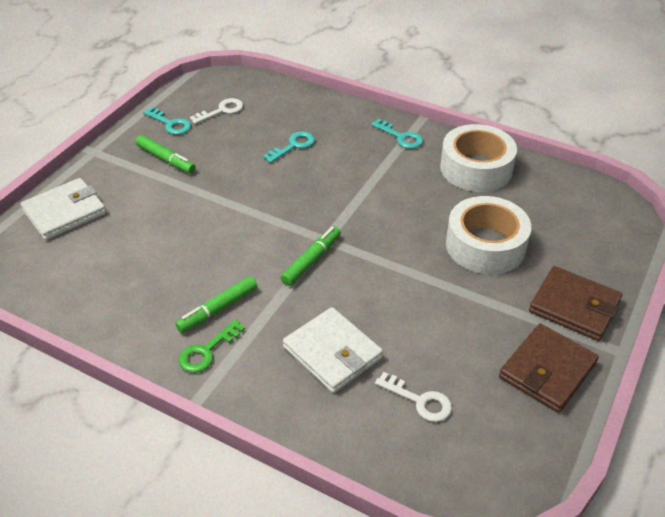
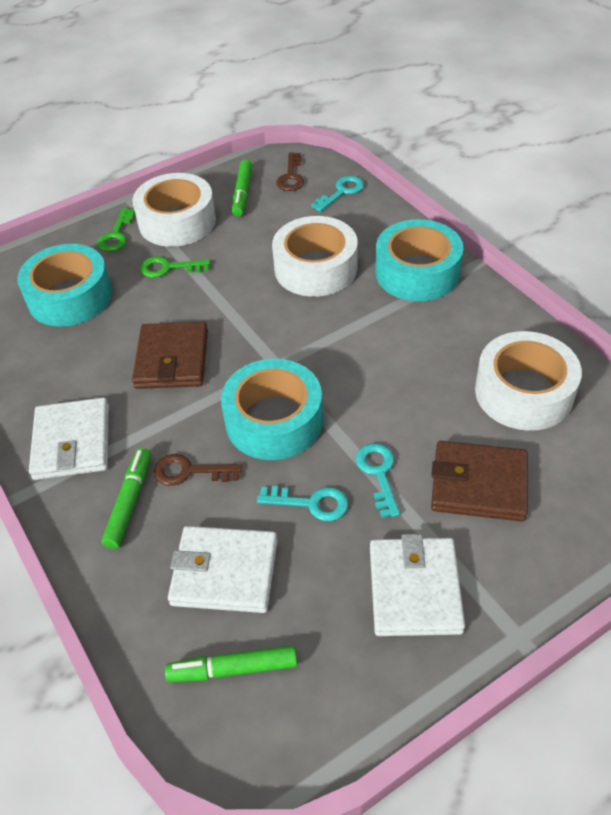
brown key: none = 0 -> [154,454,242,486] [276,152,304,191] = 2
green key: [179,320,245,373] = 1 -> [97,208,135,252] [140,256,211,278] = 2
turquoise tape: none = 0 -> [17,244,112,327] [221,359,323,460] [375,219,463,301] = 3
white key: [190,98,243,124] [375,372,452,422] = 2 -> none = 0
white tape: [440,124,517,192] [446,196,531,274] = 2 -> [133,173,216,247] [272,216,358,297] [475,331,582,431] = 3
white wallet: [20,178,106,240] [283,307,383,393] = 2 -> [29,397,109,480] [168,526,277,613] [370,534,465,636] = 3

